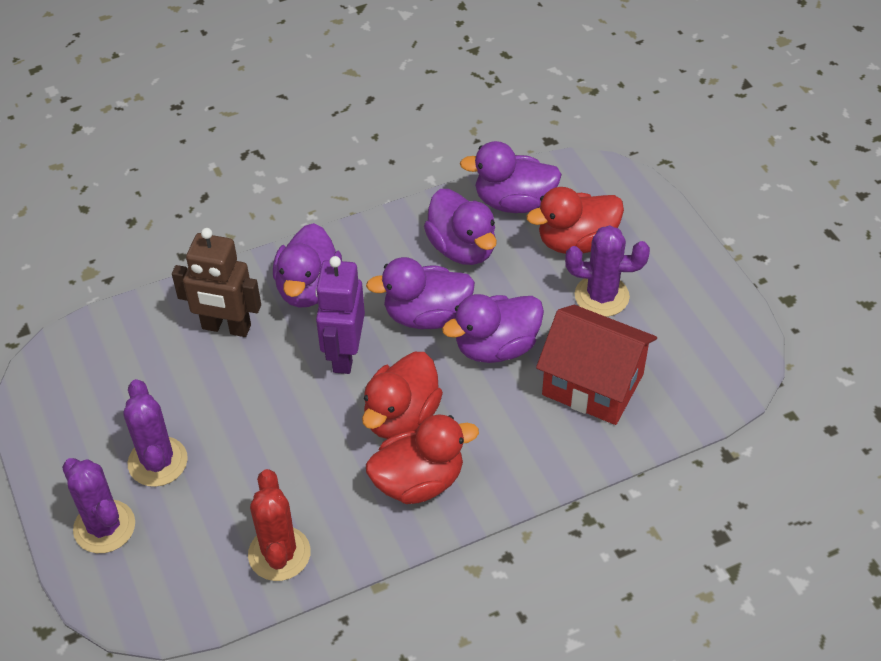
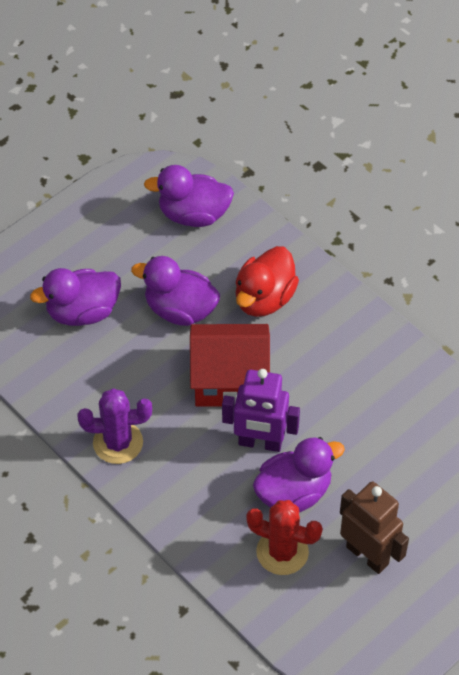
purple cactus: [62,458,135,553] [123,379,188,487] [565,225,650,317] = 3 -> [78,388,152,464] = 1
purple duck: [273,223,342,308] [366,257,475,329] [424,189,497,265] [442,294,544,363] [460,141,562,213] = 5 -> [30,268,121,326] [131,256,220,326] [144,165,234,227] [253,437,345,512] = 4
red duck: [362,352,443,439] [366,414,479,504] [527,187,624,254] = 3 -> [235,246,299,317] = 1

